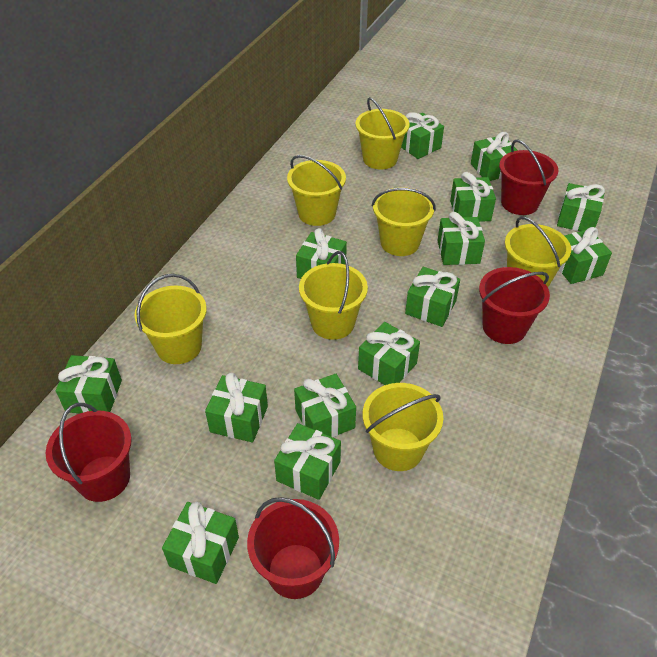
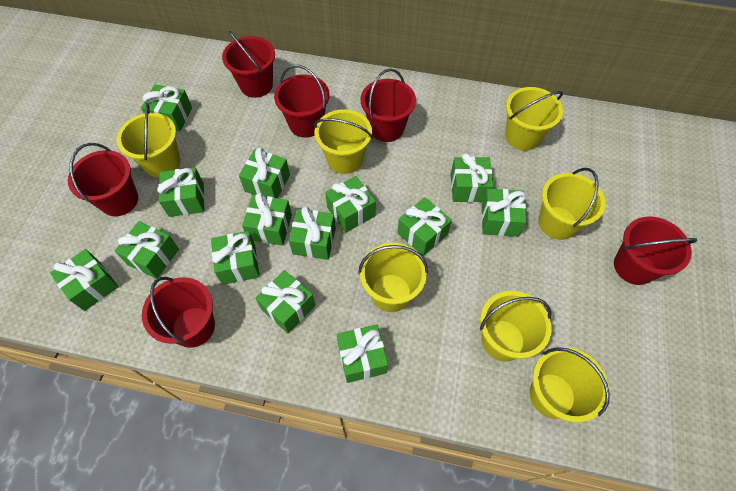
red bucket: [46,403,132,502] [247,497,339,599] [479,267,550,344] [499,139,558,215] = 4 -> [68,143,138,216] [142,277,215,348] [222,31,275,98] [274,65,330,138] [361,68,416,142] [614,217,697,285] = 6

